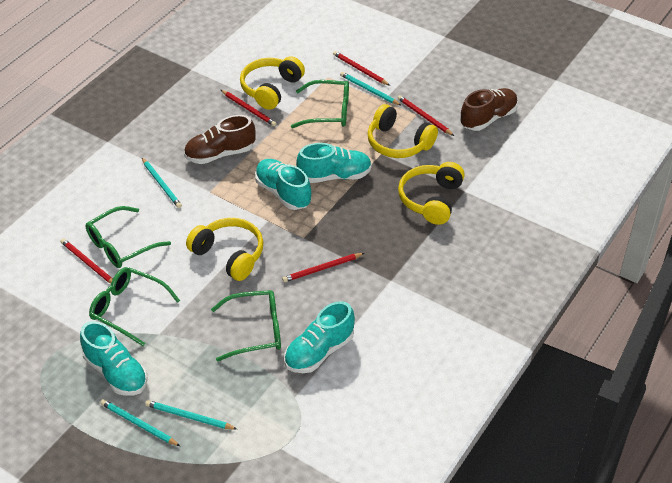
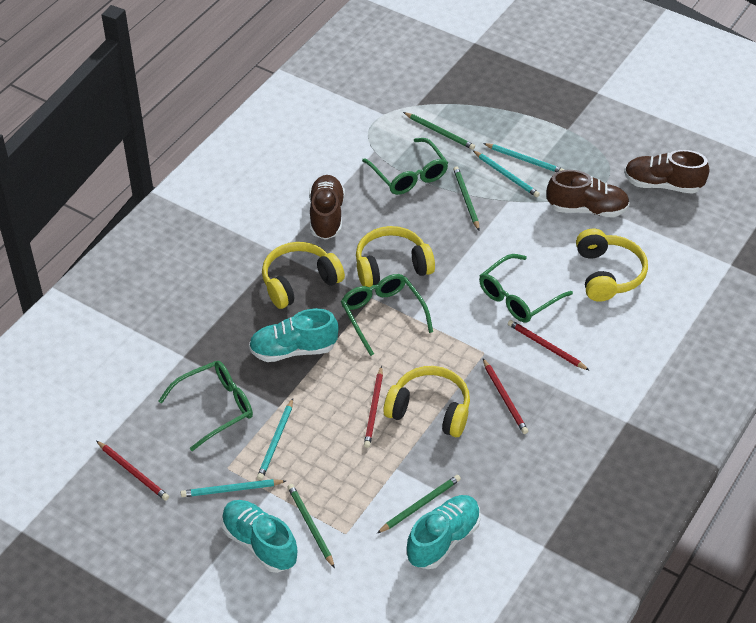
brown shoe: [184,115,256,164] [460,88,518,131] = 2 -> [309,175,345,240] [547,170,630,217] [624,150,709,194] = 3
green pencil: none = 0 -> [287,484,335,568] [377,475,461,533] [403,112,475,150] [453,166,480,230] = 4
red pencil: [61,239,113,284] [221,90,277,126] [282,253,364,282] [333,51,390,86] [397,95,454,136] = 5 -> [96,441,169,501] [364,366,383,448] [483,358,528,434] [508,320,590,371] = 4
turquoise shoe: [80,321,148,396] [255,159,311,210] [284,301,355,373] [296,143,372,183] = 4 -> [221,500,297,573] [249,308,339,362] [407,495,481,569] = 3

